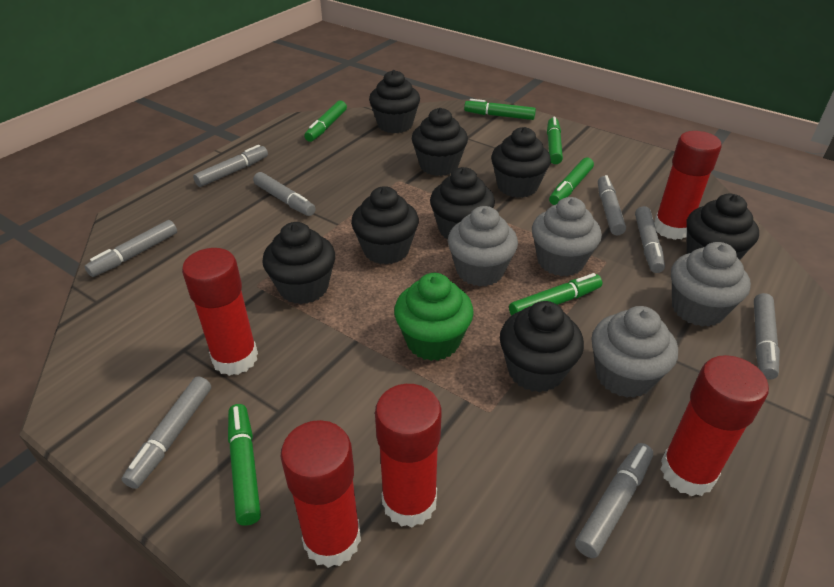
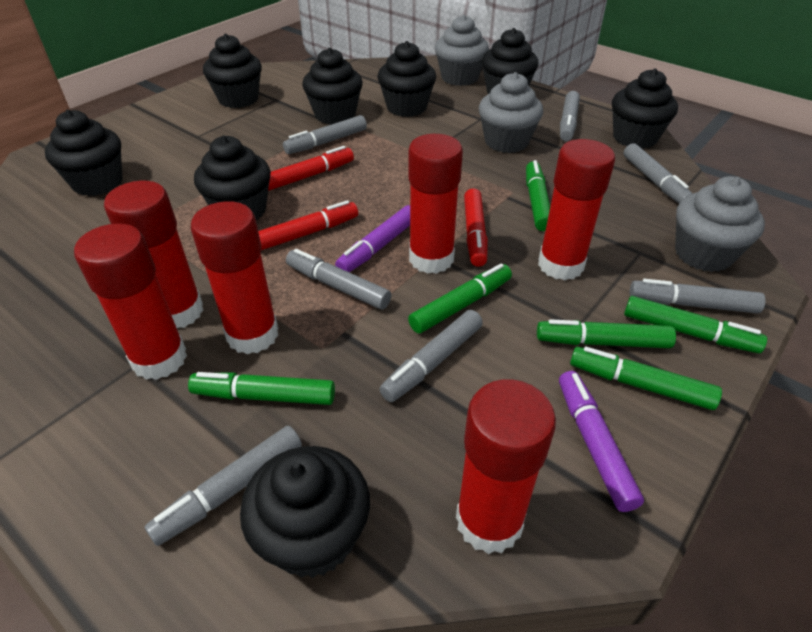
green cupcake: [394,273,474,361] = 1 -> none = 0
grey cupcake: [448,206,518,286] [532,197,602,276] [591,306,678,398] [671,242,751,327] = 4 -> [435,15,489,86] [479,72,543,153] [675,176,765,272] = 3
grey marker: [85,220,177,277] [122,376,211,489] [193,145,268,187] [253,172,316,216] [575,443,653,558] [598,175,626,235] [635,206,665,273] [754,293,780,380] = 8 -> [145,426,302,546] [283,115,367,154] [286,249,391,310] [379,310,483,402] [560,91,580,141] [624,143,693,204] [630,279,766,314] = 7
purple marker: none = 0 -> [335,205,410,272] [559,371,644,512] = 2
red glue stick: [182,248,258,376] [281,420,361,568] [375,384,441,527] [654,131,722,240] [660,355,769,496] = 5 -> [74,223,187,380] [104,181,203,328] [191,201,278,354] [408,134,463,274] [456,379,556,554] [538,139,615,280] = 6
red marker: none = 0 -> [258,200,358,250] [268,146,354,191] [464,188,488,267] = 3

